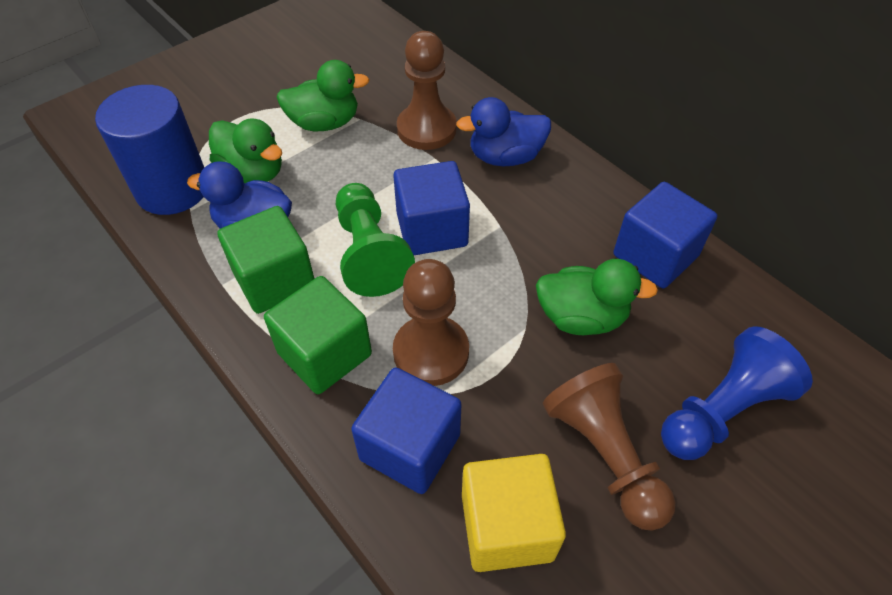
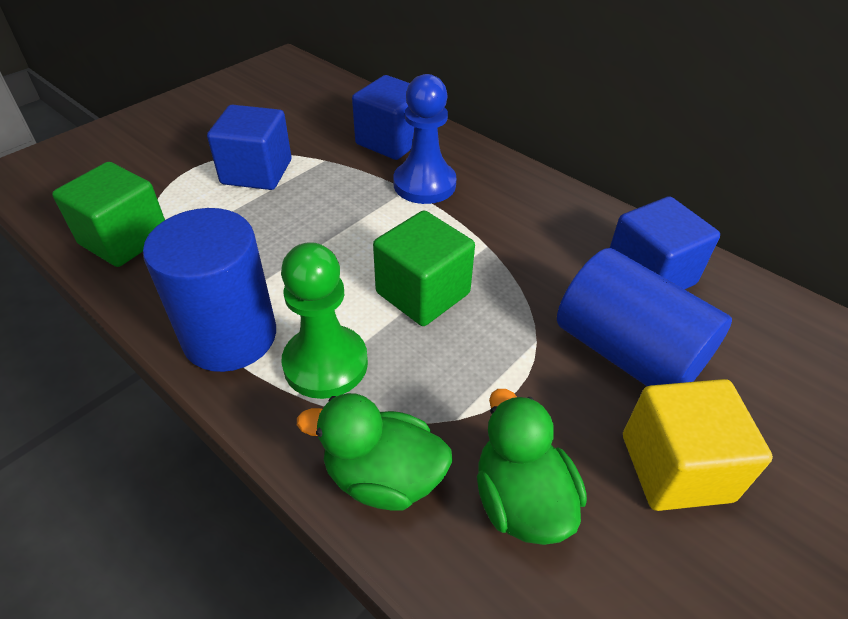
blue cylinder: [95,85,204,215] = 1 -> [143,208,276,372] [557,248,732,386] = 2
blue duck: [187,161,292,229] [456,97,551,166] = 2 -> none = 0
brown pawn: [393,259,469,386] [397,31,457,150] [543,363,676,531] = 3 -> none = 0
green duck: [209,118,282,183] [277,60,369,131] [536,259,658,335] = 3 -> [297,393,453,511] [477,389,587,545] = 2

